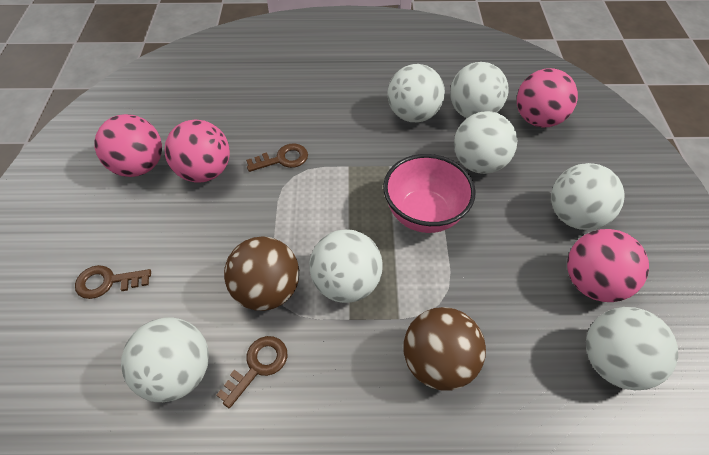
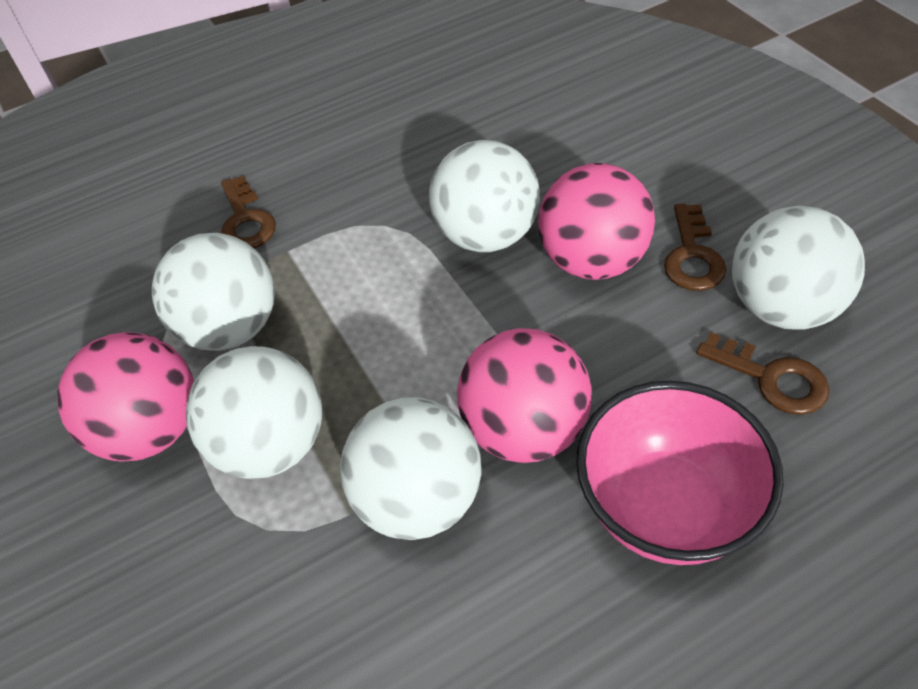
brown ball: [224,236,299,311] [403,307,486,390] = 2 -> none = 0
pink ball: [94,114,162,177] [165,119,230,183] [517,68,578,127] [567,229,649,302] = 4 -> [57,332,194,461] [457,328,592,463] [538,163,655,280] = 3
white ball: [121,317,209,402] [309,229,383,303] [388,64,445,122] [450,62,509,118] [454,111,517,174] [551,163,624,230] [586,307,678,390] = 7 -> [152,233,275,351] [186,346,322,479] [340,397,481,540] [429,140,540,252] [732,206,865,329] = 5

